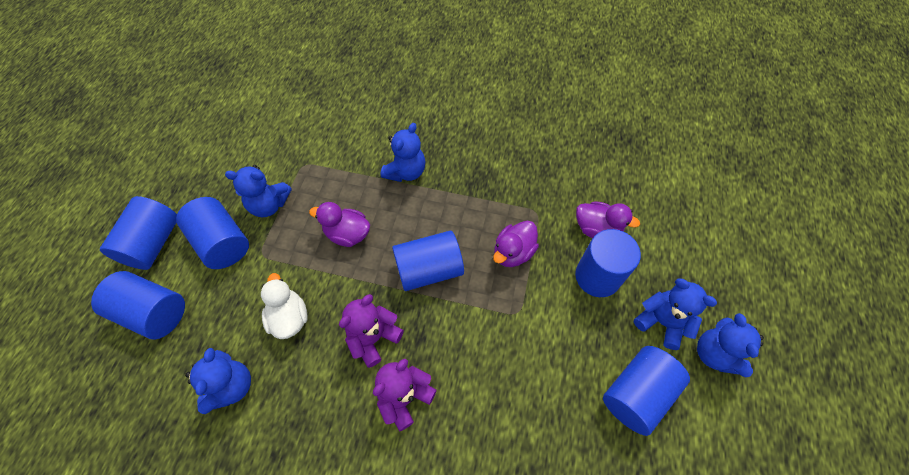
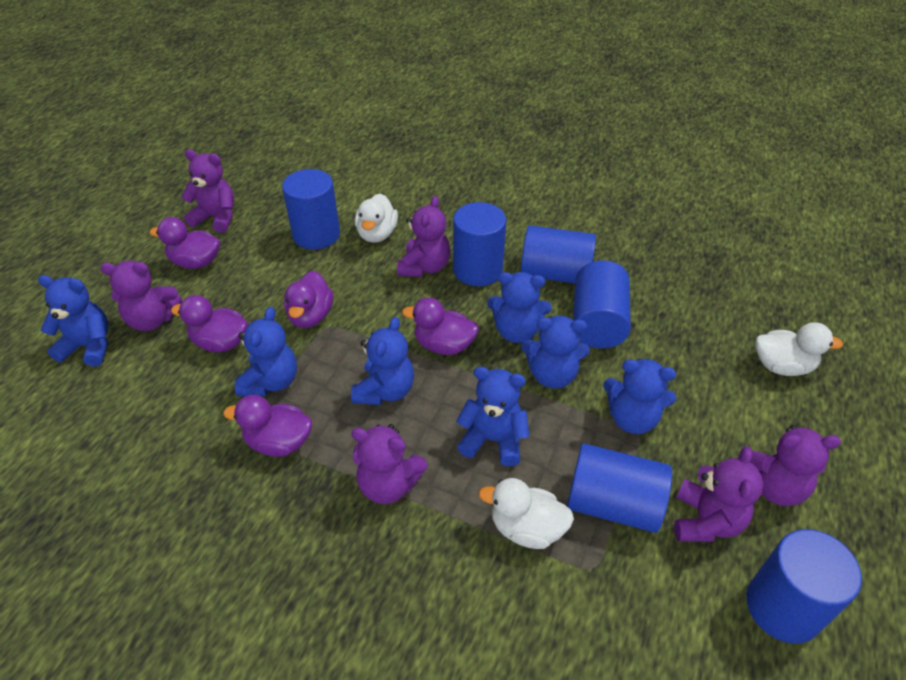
blue teddy bear: [185,348,251,414] [225,165,292,217] [381,123,426,182] [634,279,717,350] [697,313,764,377] = 5 -> [38,275,108,367] [235,307,297,396] [351,317,414,405] [456,367,530,466] [487,272,552,343] [521,316,590,389] [603,358,676,434] = 7
purple duck: [309,202,370,247] [493,220,539,267] [576,201,640,238] = 3 -> [149,217,220,269] [171,295,248,352] [223,395,312,457] [284,271,333,328] [402,298,479,355] = 5
purple teddy bear: [339,294,404,368] [373,359,437,432] = 2 -> [100,261,182,331] [181,149,234,233] [351,424,428,504] [397,196,450,277] [674,446,763,542] [738,425,841,506] = 6
white duck: [261,273,308,339] = 1 -> [355,193,398,243] [478,478,574,549] [755,323,843,376] = 3

